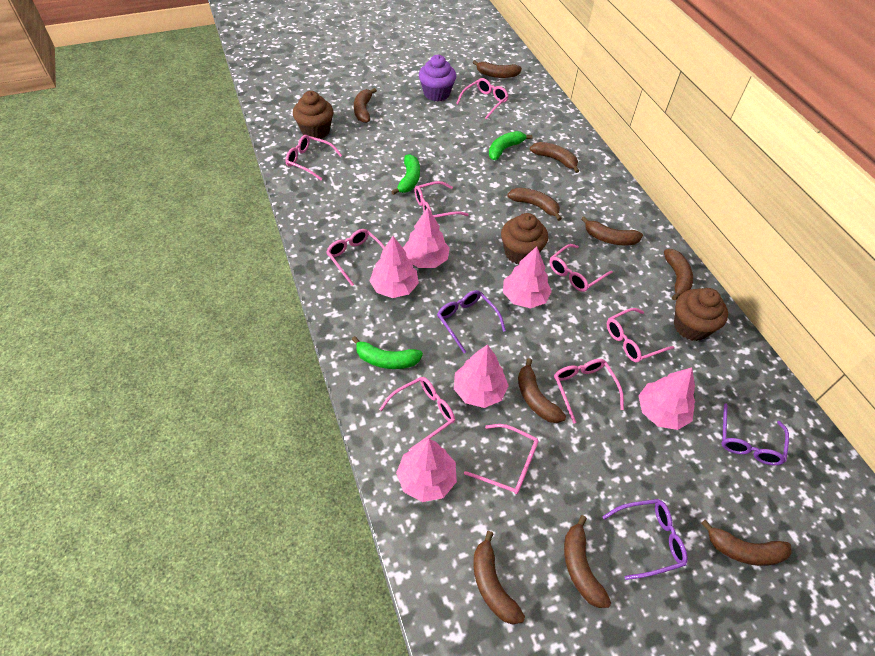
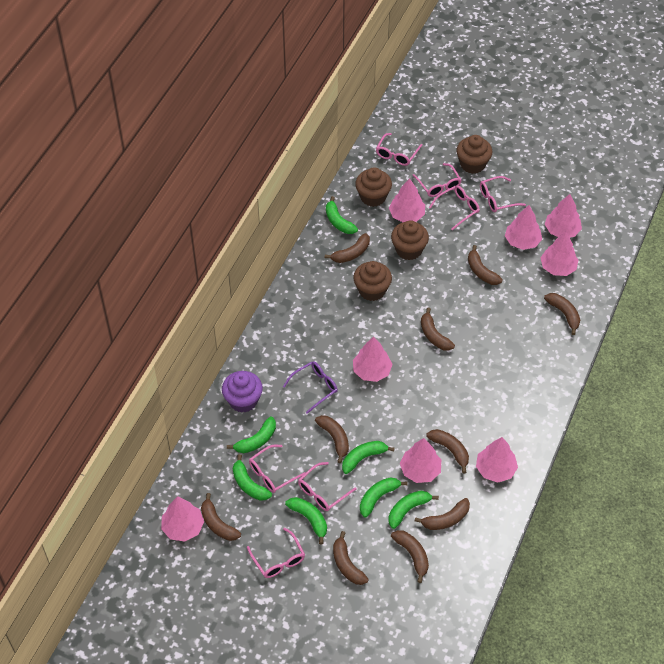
brown cupcake: [293,91,334,139] [501,213,548,264] [674,288,728,341] = 3 -> [353,261,392,301] [355,167,392,207] [391,220,429,260] [456,135,493,174] = 4
green banana: [352,336,423,369] [391,154,420,195] [489,131,532,160] = 3 -> [227,416,276,453] [233,454,272,501] [285,497,327,544] [326,196,358,234] [342,441,395,474] [360,478,408,518] [388,491,439,529] = 7
pink glasses: [285,135,342,180] [326,229,385,286] [379,377,455,451] [414,181,469,218] [456,78,509,119] [464,424,539,494] [549,244,613,292] [554,359,624,424] [607,308,674,362] = 9 -> [247,528,305,578] [249,445,306,493] [298,462,356,511] [376,133,422,166] [412,163,461,197] [429,185,480,230] [480,176,526,212] = 7
pink tree: [369,236,419,298] [396,439,457,502] [403,207,450,268] [454,344,509,408] [503,246,552,308] [638,368,695,430] = 6 -> [161,496,204,542] [353,336,393,382] [389,178,425,222] [400,438,441,483] [476,437,518,483] [505,205,542,250] [540,232,578,276] [545,194,582,238] = 8
purple glasses: [437,290,506,353] [602,499,688,580] [721,403,789,465] = 3 -> [283,361,338,414] = 1

